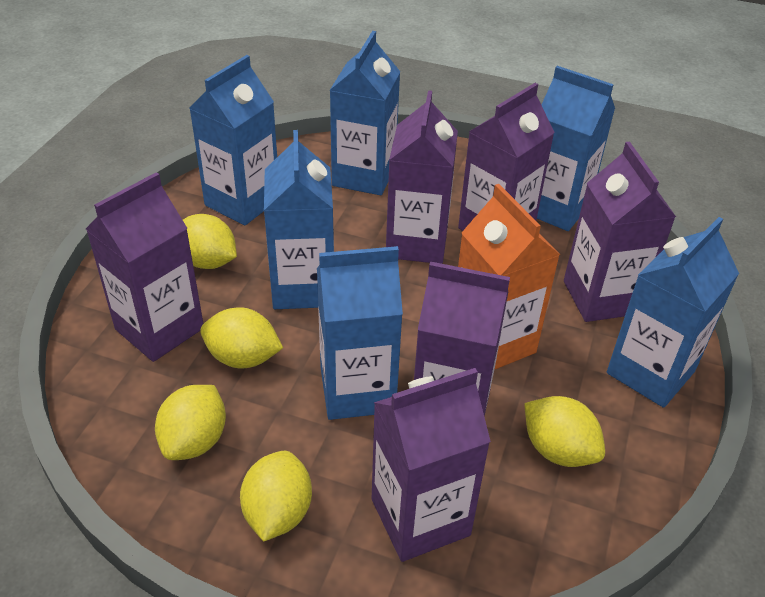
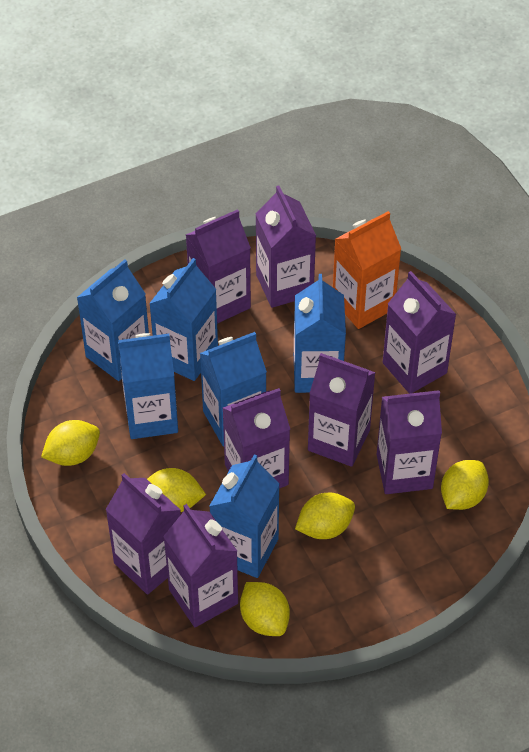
purple carton: [86,172,203,362] [372,368,491,562] [386,90,458,264] [414,262,510,416] [458,83,555,231] [564,142,676,322] = 6 -> [105,473,181,594] [163,504,238,627] [186,209,251,324] [223,388,290,489] [256,186,316,308] [308,353,376,467] [377,390,442,494] [383,271,457,394] = 8

